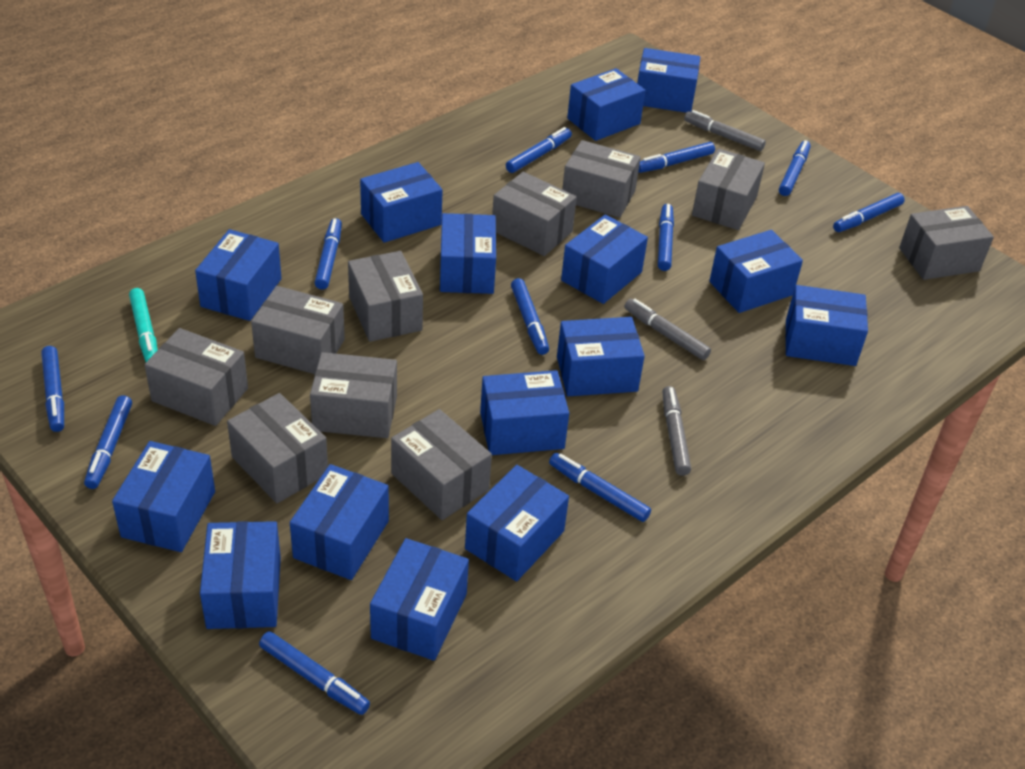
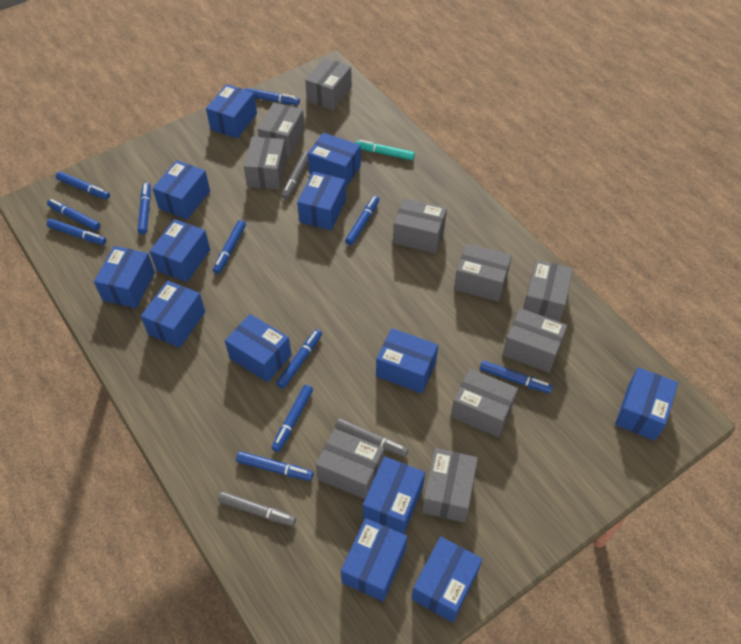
blue box: [112,441,215,552] [195,229,282,321] [200,521,281,629] [290,464,389,580] [360,162,443,243] [370,538,469,661] [440,213,496,294] [465,465,569,581] [480,370,569,455] [557,317,645,396] [561,215,648,304] [567,68,645,141] [637,48,700,113] [709,230,803,313] [785,285,868,366] = 15 -> [94,246,155,308] [141,281,205,348] [150,219,210,282] [152,160,210,220] [206,84,257,138] [225,314,292,382] [297,172,346,230] [308,133,361,187] [341,518,407,602] [363,456,425,534] [376,328,438,393] [412,536,482,623] [615,367,678,441] = 13

